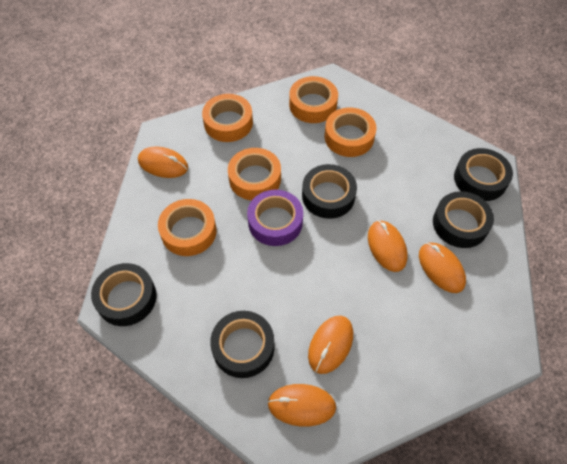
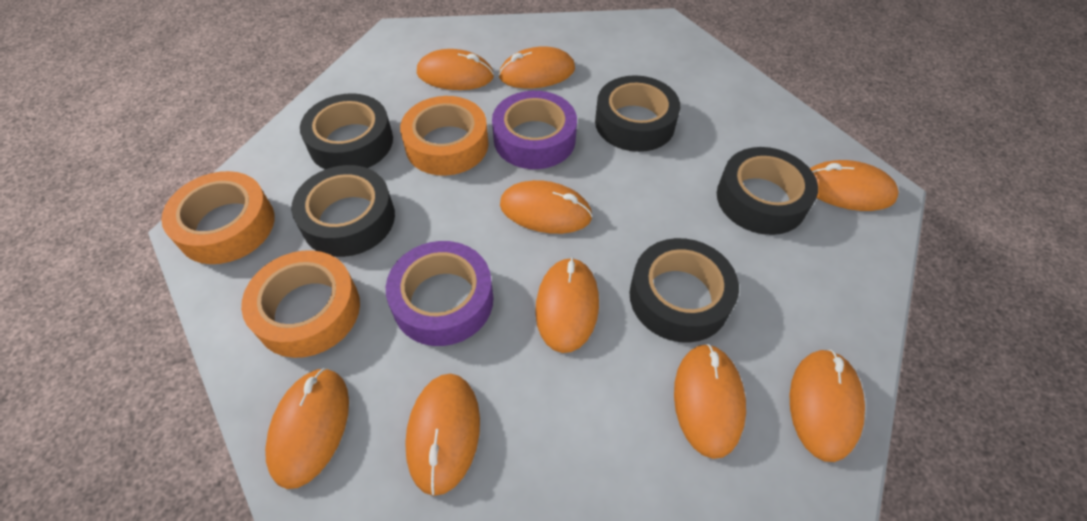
orange mouse: [138,146,188,178] [267,384,336,427] [308,316,353,374] [368,220,408,272] [419,242,466,293] = 5 -> [265,368,349,489] [405,374,480,496] [417,49,494,90] [498,47,575,88] [500,180,593,234] [535,257,599,353] [674,344,746,459] [790,350,865,462] [810,160,899,211] = 9
orange tape: [158,199,217,256] [202,94,253,142] [228,148,281,200] [289,76,338,123] [325,108,377,157] = 5 -> [161,171,275,264] [241,250,360,358] [400,96,489,176] = 3
purple tape: [247,190,303,246] = 1 -> [386,241,494,346] [492,91,577,169] = 2

